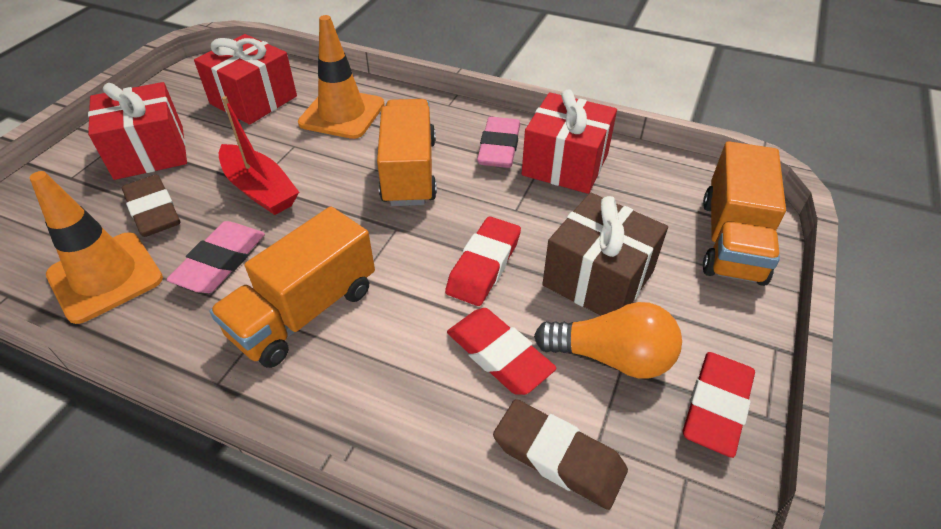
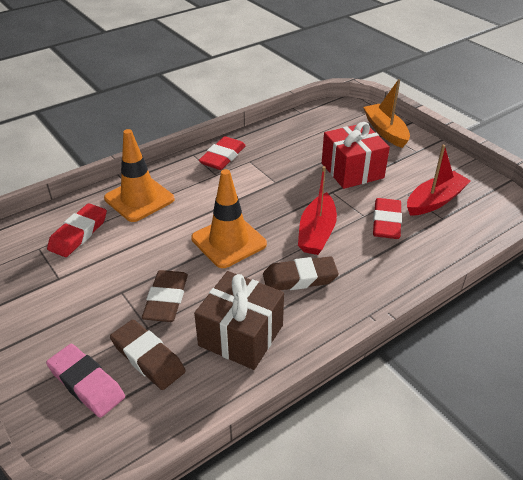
brown eraser: [122,175,180,237] [493,399,628,510] = 2 -> [110,320,186,390] [142,270,188,322] [263,256,339,290] = 3
orange boat: none = 0 -> [363,79,410,148] = 1
orange light bulb: [534,302,682,378] = 1 -> none = 0
orange truck: [209,206,375,368] [377,99,437,206] [703,141,786,286] = 3 -> none = 0
pink eraser: [167,221,265,293] [477,117,520,168] = 2 -> [46,344,125,418] = 1
red boat: [219,96,299,215] = 1 -> [298,166,337,255] [407,145,471,216] = 2
red gift: [88,82,187,180] [194,34,297,125] [522,89,617,194] = 3 -> [322,122,390,189] = 1

